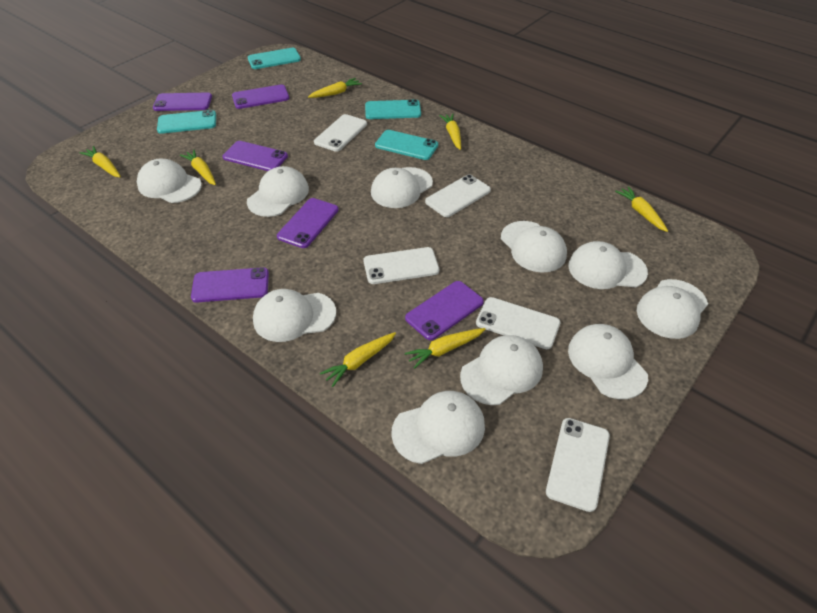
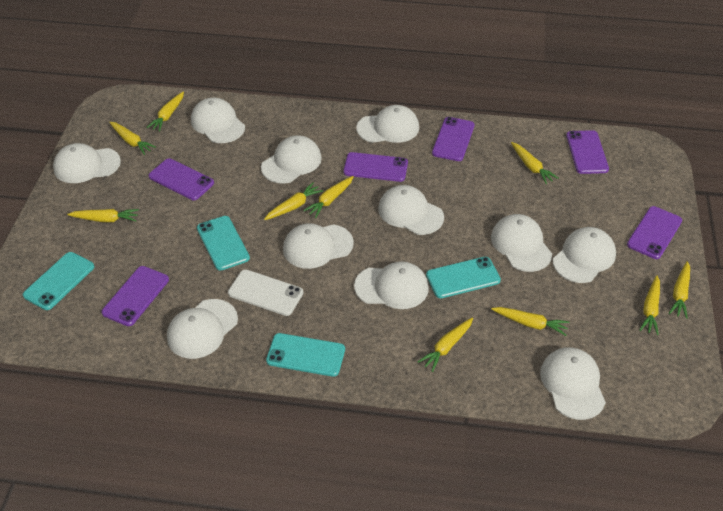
white cap: [137,159,202,203] [247,166,309,217] [253,289,336,342] [371,167,433,208] [391,391,485,464] [460,335,543,405] [501,221,567,273] [568,241,648,289] [568,324,648,399] [637,279,708,339] = 10 -> [53,143,121,183] [167,299,238,359] [191,98,245,143] [261,135,322,184] [283,223,354,269] [354,261,429,309] [356,105,419,143] [378,185,444,235] [491,214,552,272] [540,347,606,420] [553,227,616,283] = 11
white phone: [314,114,367,152] [363,247,439,284] [425,174,491,217] [476,297,560,349] [546,418,610,512] = 5 -> [228,269,303,316] = 1
yellow carrot: [80,146,121,177] [180,149,216,185] [308,78,362,98] [320,332,396,387] [405,328,485,369] [439,114,461,150] [615,187,668,232] = 7 -> [67,209,139,222] [109,122,156,155] [146,92,184,132] [264,183,323,220] [303,176,354,218] [417,318,473,372] [491,307,570,336] [511,142,558,184] [639,275,660,335] [669,261,690,319] = 10

